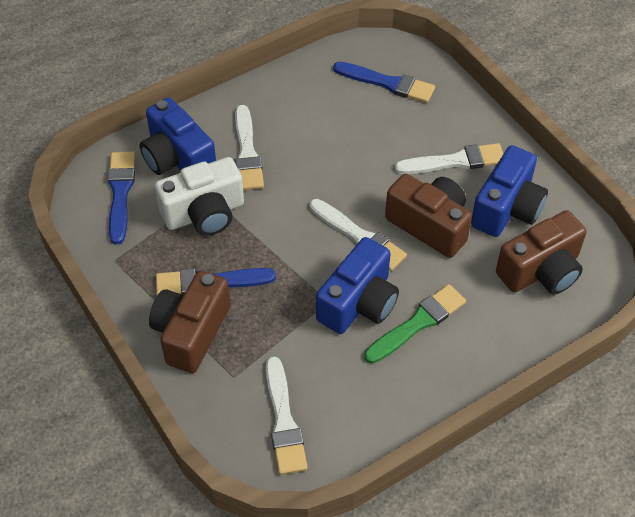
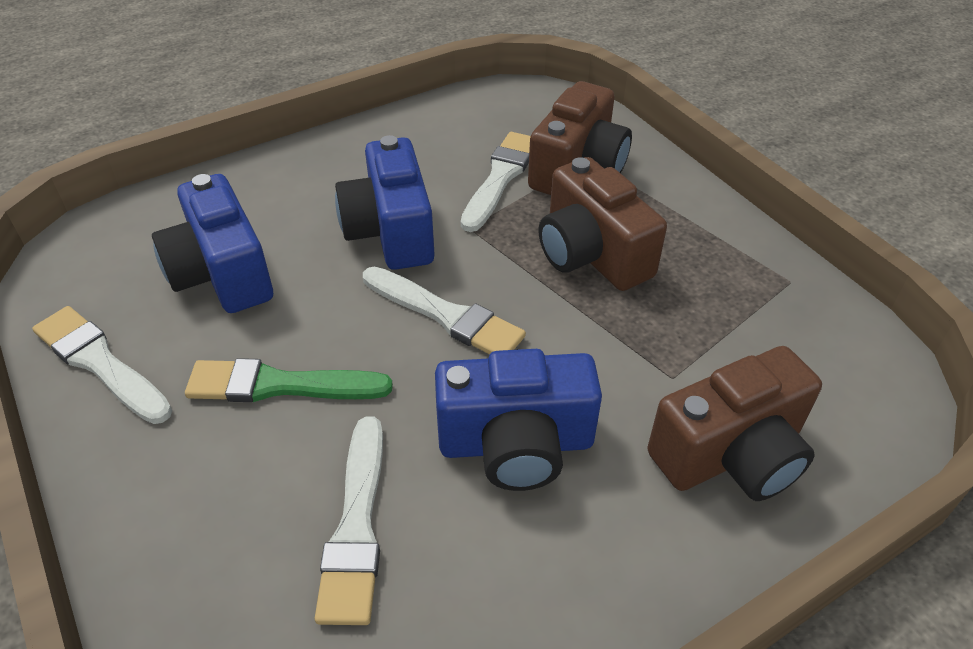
blue brush: [108,152,135,244] [156,268,276,295] [333,62,435,103] = 3 -> none = 0
white camera: [155,157,244,236] = 1 -> none = 0

